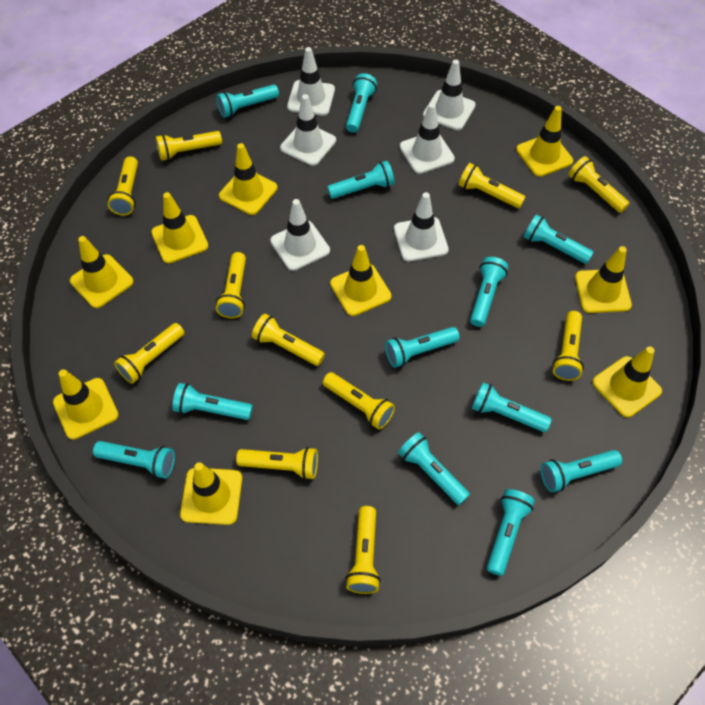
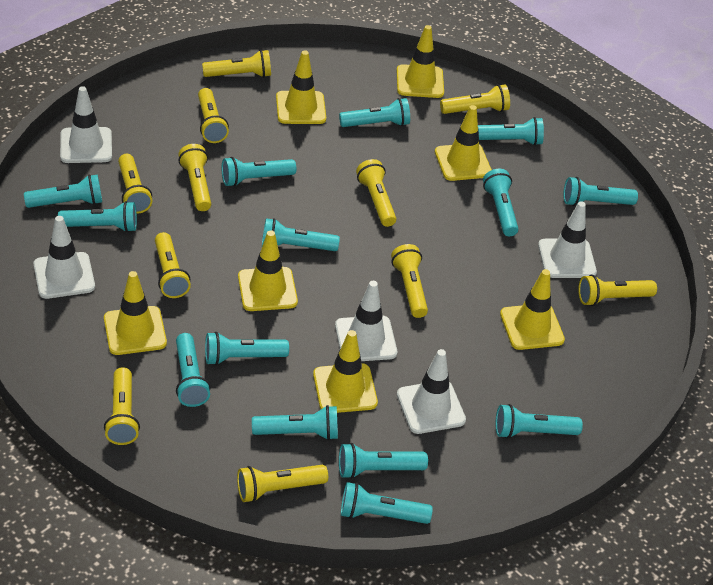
turquoise flashlight: [93,441,175,479] [172,383,253,420] [216,84,279,118] [327,161,394,199] [346,73,377,133] [385,327,460,368] [398,432,470,505] [470,257,508,327] [472,382,552,432] [487,489,535,576] [524,214,594,264] [541,450,622,492] = 12 -> [24,174,102,208] [58,201,137,232] [176,333,211,407] [205,332,289,365] [222,157,296,187] [252,405,338,440] [262,218,340,251] [339,98,410,127] [339,443,428,479] [341,482,433,524] [478,117,544,146] [483,169,518,236] [495,404,583,439] [563,177,638,206] = 14
white traffic cone: [270,199,330,271] [280,94,336,166] [287,47,335,116] [394,192,449,262] [400,103,455,174] [423,60,476,130] = 6 -> [34,216,95,299] [60,86,112,163] [335,281,397,361] [397,349,466,434] [538,201,597,278] = 5
yellow traffic cone: [53,369,119,440] [70,236,134,308] [151,192,208,263] [180,462,242,525] [219,143,278,215] [330,245,391,316] [516,106,573,177] [575,246,632,313] [593,346,662,417] = 9 -> [104,271,167,355] [238,230,298,311] [276,50,326,124] [313,330,378,413] [397,25,444,98] [435,105,492,181] [500,269,565,350] = 7

